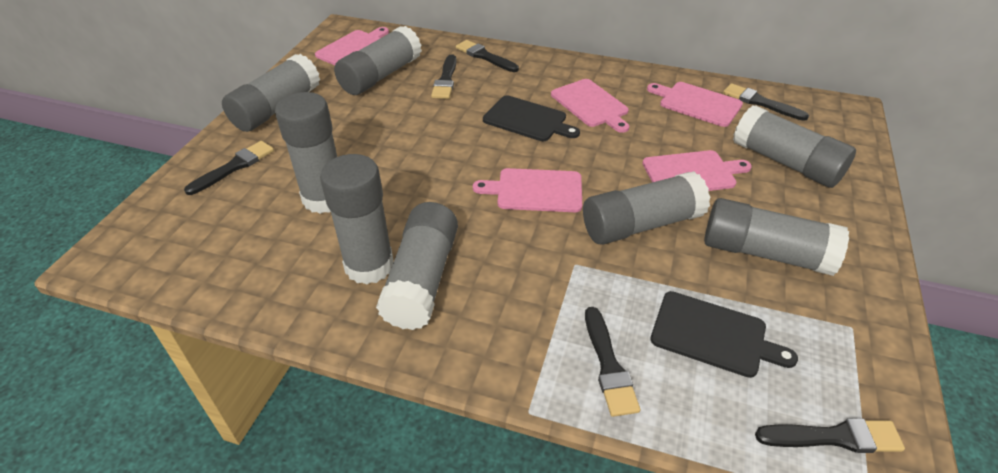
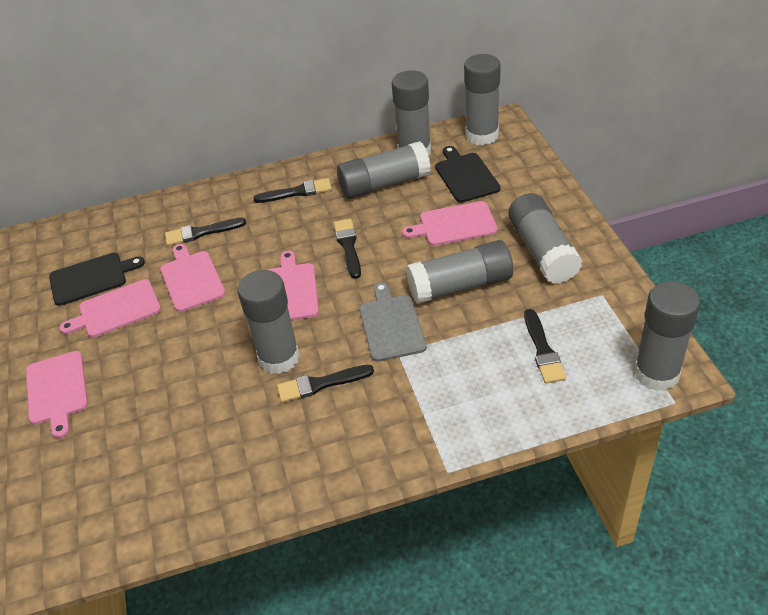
black brush: [184,141,274,195] [431,54,457,99] [456,40,519,72] [585,307,640,417] [723,83,809,121] [755,418,905,453] = 6 -> [165,218,246,246] [253,178,332,203] [277,365,374,402] [334,219,361,279] [524,309,566,383] = 5
grey cutting board: none = 0 -> [359,282,426,362] = 1
grey glue stick: [222,54,320,132] [275,92,337,214] [320,154,394,285] [334,26,422,95] [376,202,458,330] [583,171,711,245] [704,198,849,276] [733,105,856,188] = 8 -> [238,270,300,374] [337,141,431,199] [392,70,431,156] [406,240,513,304] [464,54,501,145] [508,193,582,284] [634,281,700,391] = 7

